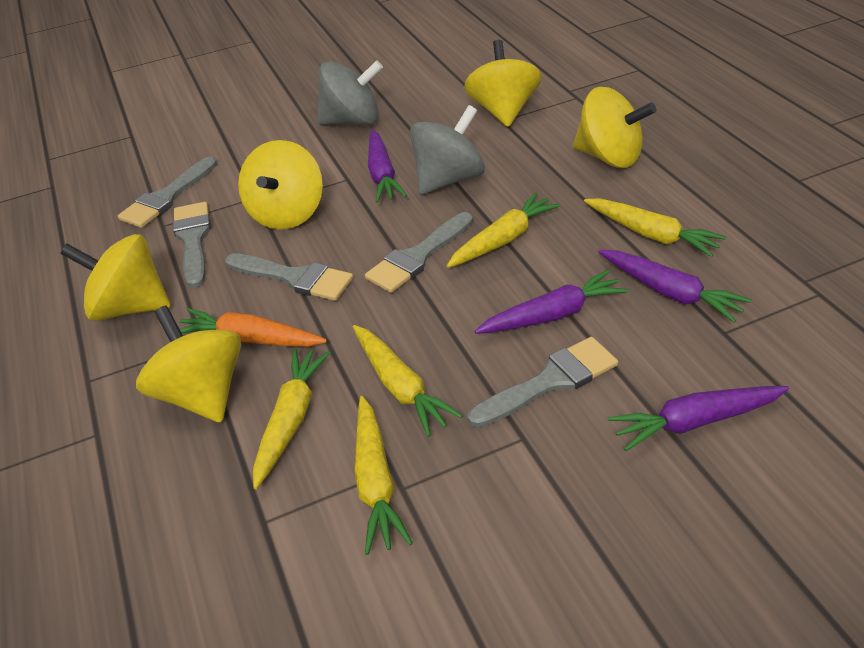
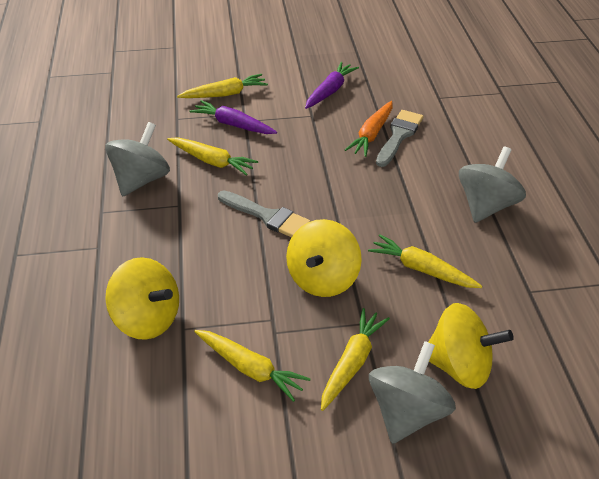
grey brush: [118,157,217,228] [173,202,211,288] [225,253,353,301] [365,212,473,293] [467,337,618,428] = 5 -> [218,191,311,237] [376,110,423,167] = 2
grey spinning top: [317,60,383,126] [410,105,485,195] = 2 -> [105,122,170,197] [369,341,456,444] [459,147,526,223] = 3
purple carrot: [368,130,407,202] [475,269,628,334] [598,250,752,323] [608,386,789,451] = 4 -> [190,100,277,134] [305,62,359,109] = 2
yellow spinning top: [60,234,171,321] [136,306,241,423] [238,140,323,230] [464,40,541,127] [573,87,656,168] = 5 -> [105,257,179,340] [286,219,362,297] [428,303,514,389] = 3

